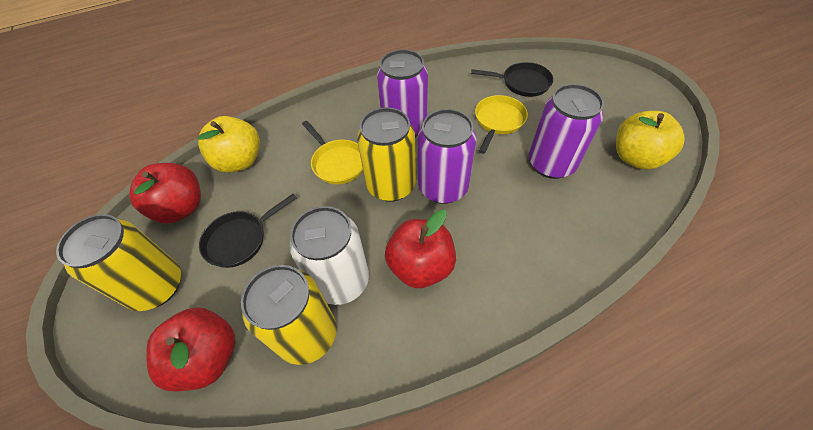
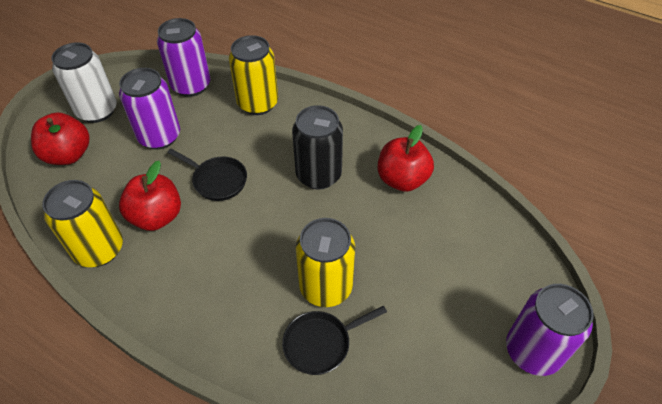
black can: none = 0 -> [292,105,343,189] = 1
yellow apple: [197,116,260,173] [616,111,685,170] = 2 -> none = 0
yellow pan: [302,121,363,184] [475,95,528,154] = 2 -> none = 0

